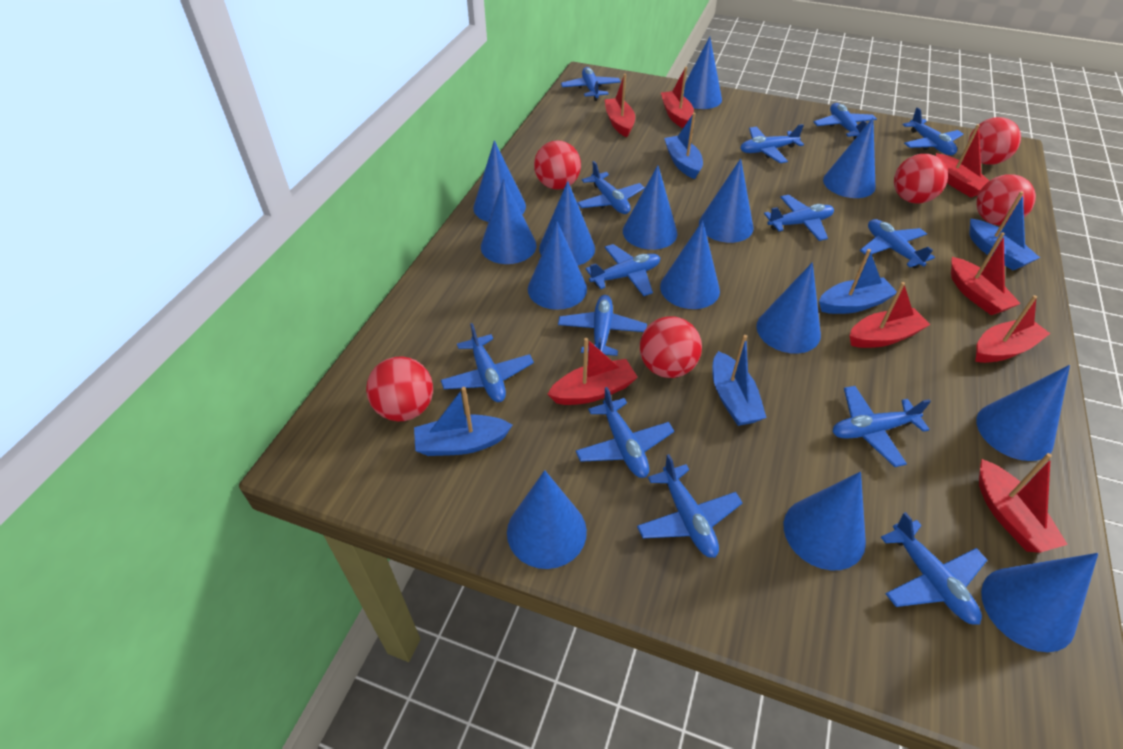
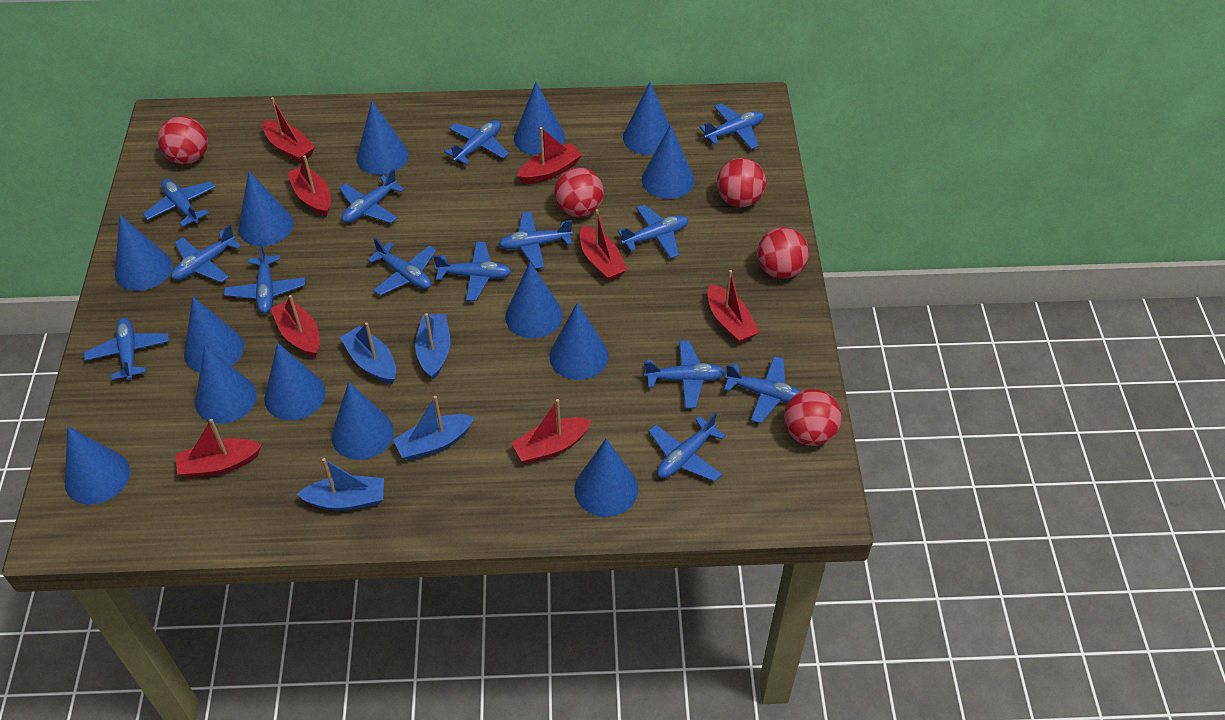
blue boat: [414,387,512,456] [664,113,703,179] [712,335,767,426] [819,249,897,314] [969,191,1040,270] = 5 -> [297,458,384,511] [340,322,396,384] [393,396,474,460] [415,313,450,380] = 4
red ball: [366,356,433,421] [534,140,581,190] [640,316,702,378] [894,154,948,204] [968,117,1021,165] [976,174,1036,226] = 6 -> [158,116,208,164] [554,167,604,217] [717,158,766,207] [757,227,809,279] [784,389,842,446] = 5

